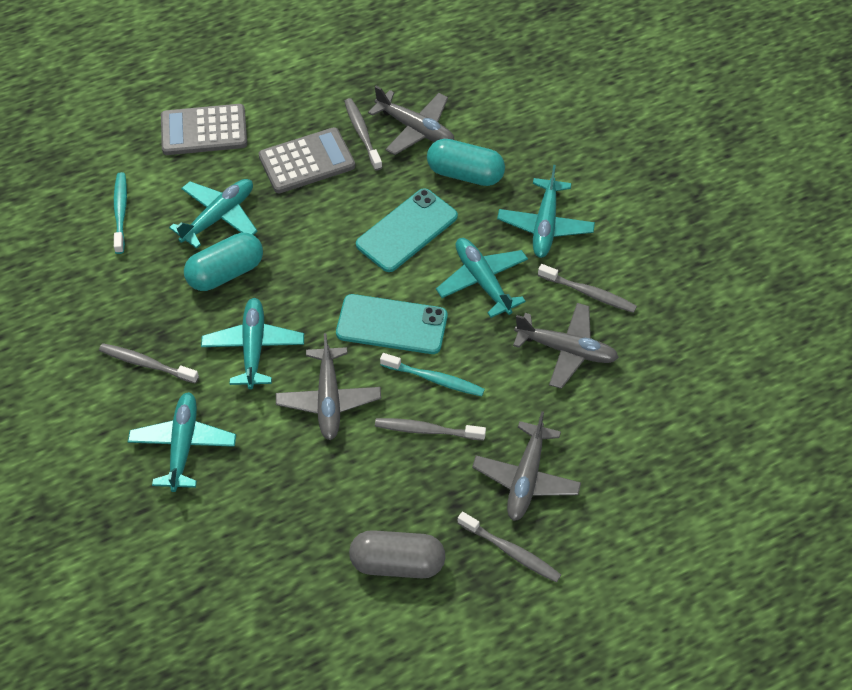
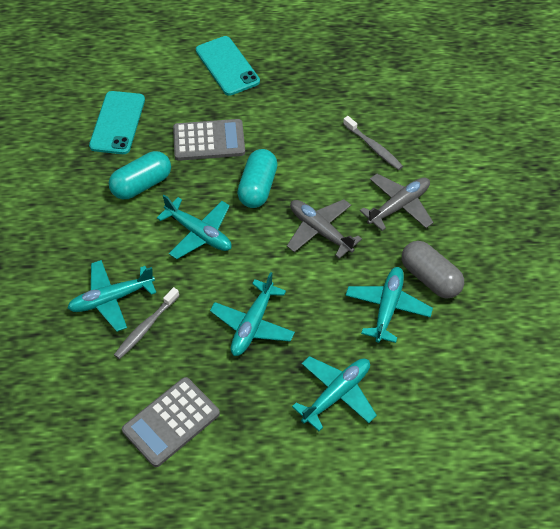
grey plane: [276,333,381,440] [368,86,454,155] [472,411,581,521] [513,303,619,389] = 4 -> [287,199,362,259] [360,174,433,231] = 2
grey toothbrush: [99,343,199,384] [344,98,383,171] [375,418,486,440] [458,512,561,582] [538,264,637,313] = 5 -> [114,287,180,359] [343,116,403,170] = 2
turquoise toothbrush: [114,172,127,254] [380,353,485,396] = 2 -> none = 0

